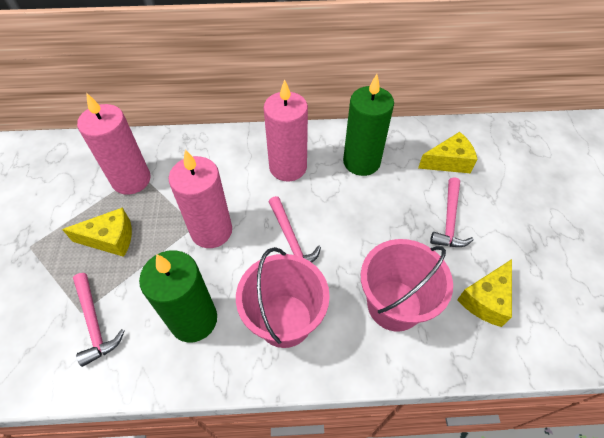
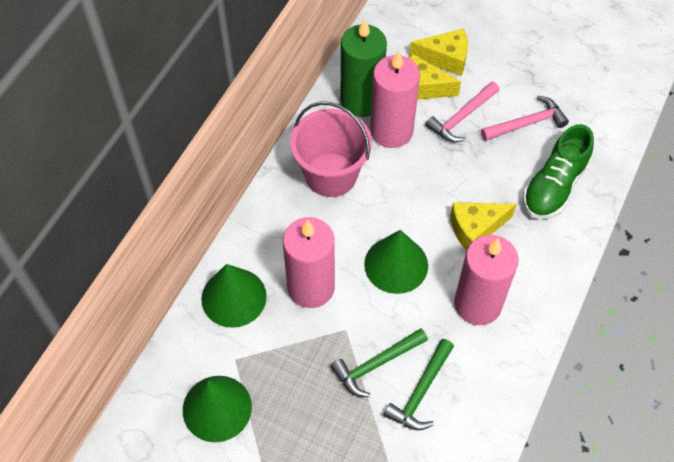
green candle: [139,250,217,343] [343,74,394,176] = 2 -> [341,19,387,117] = 1
green cone: none = 0 -> [183,376,252,442] [201,264,267,328] [364,230,428,294] = 3
green hammer: none = 0 -> [331,328,428,397] [383,339,454,430] = 2
green shoe: none = 0 -> [523,124,594,219] = 1
pink bucket: [236,247,330,348] [361,239,453,332] = 2 -> [290,102,372,197] = 1
pink hammer: [73,273,125,367] [269,196,321,263] [430,177,474,247] = 3 -> [425,82,499,142] [481,96,569,141] = 2

